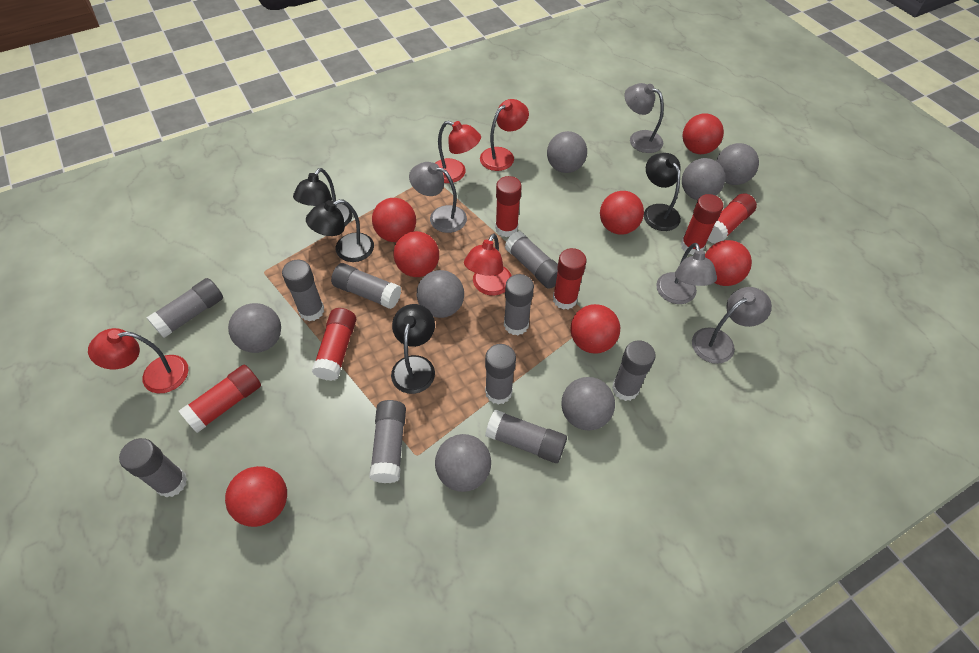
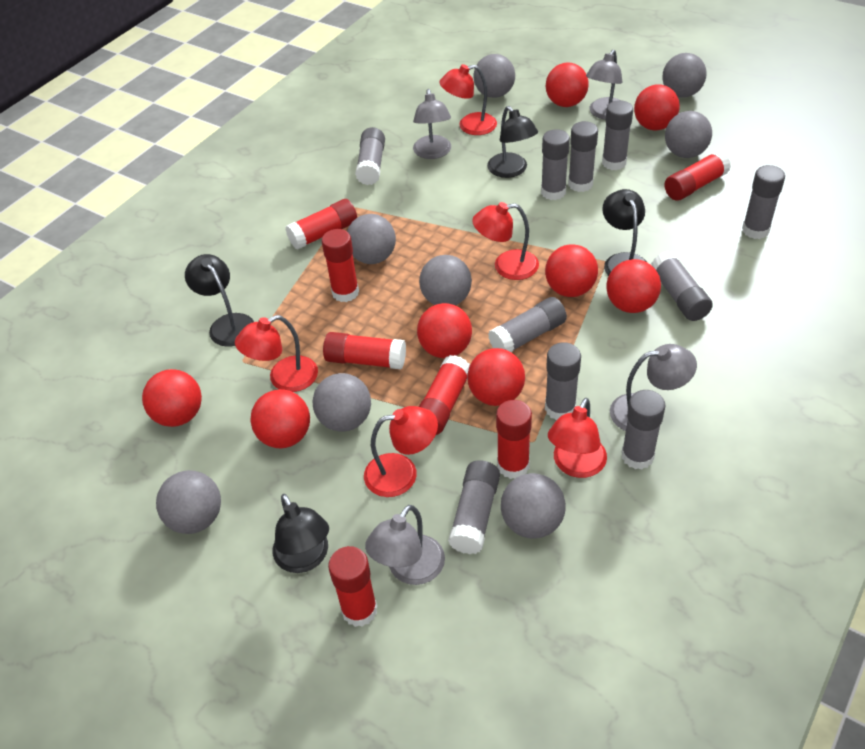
grey ball: [228,303,281,353] [417,270,464,318] [435,434,491,492] [547,131,587,173] [562,377,615,430] [682,158,725,200] [716,143,759,185] = 7 -> [156,470,221,534] [313,373,371,432] [347,214,396,264] [419,255,472,305] [474,54,515,98] [501,473,566,539] [662,53,706,98] [665,111,712,158] = 8
red ball: [225,466,287,527] [372,198,416,242] [393,231,439,277] [570,304,620,354] [600,191,644,235] [683,113,724,154] [705,240,752,286] = 7 -> [142,369,202,427] [250,389,310,448] [417,303,472,358] [467,348,525,406] [545,244,598,297] [546,63,589,107] [606,259,661,313] [634,84,680,130] = 8
red glue stick: [179,365,261,433] [312,308,356,381] [495,176,522,237] [553,248,587,310] [681,194,723,255] [708,193,757,243] = 6 -> [286,199,357,250] [322,229,359,302] [323,332,406,369] [328,546,377,627] [419,355,470,435] [496,400,532,479] [664,150,731,201] = 7
red lamp: [88,328,188,393] [436,121,481,183] [464,233,512,296] [480,99,529,171] = 4 -> [235,315,318,392] [364,406,438,497] [439,64,497,135] [472,202,539,280] [548,398,607,478] = 5

